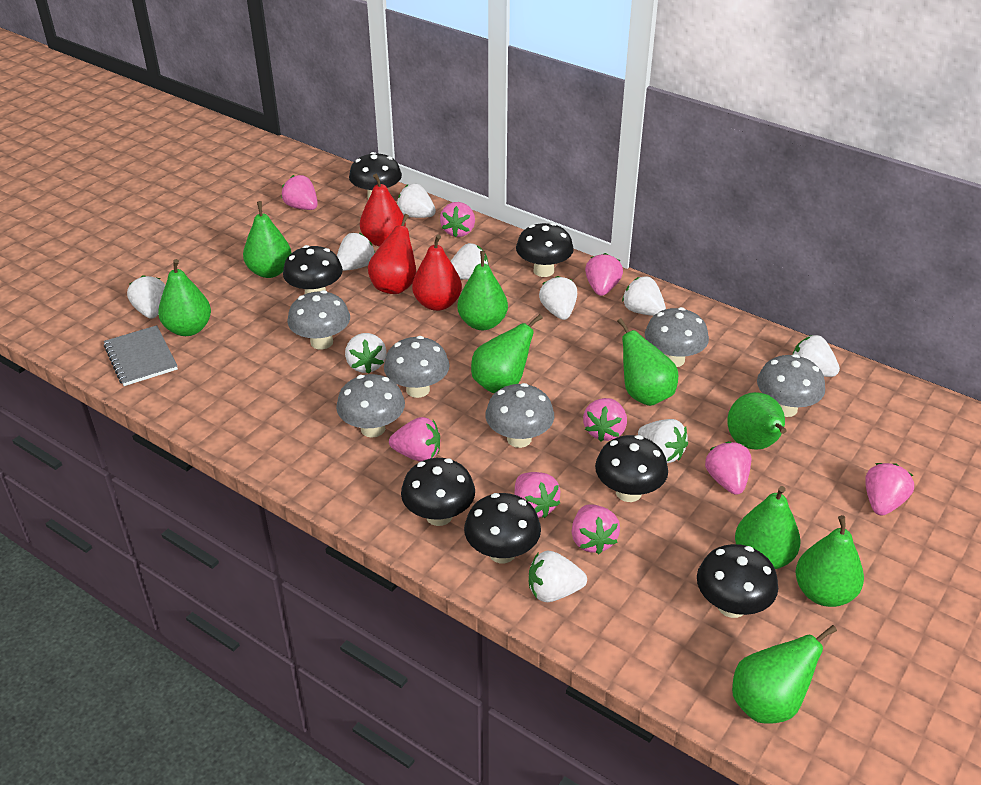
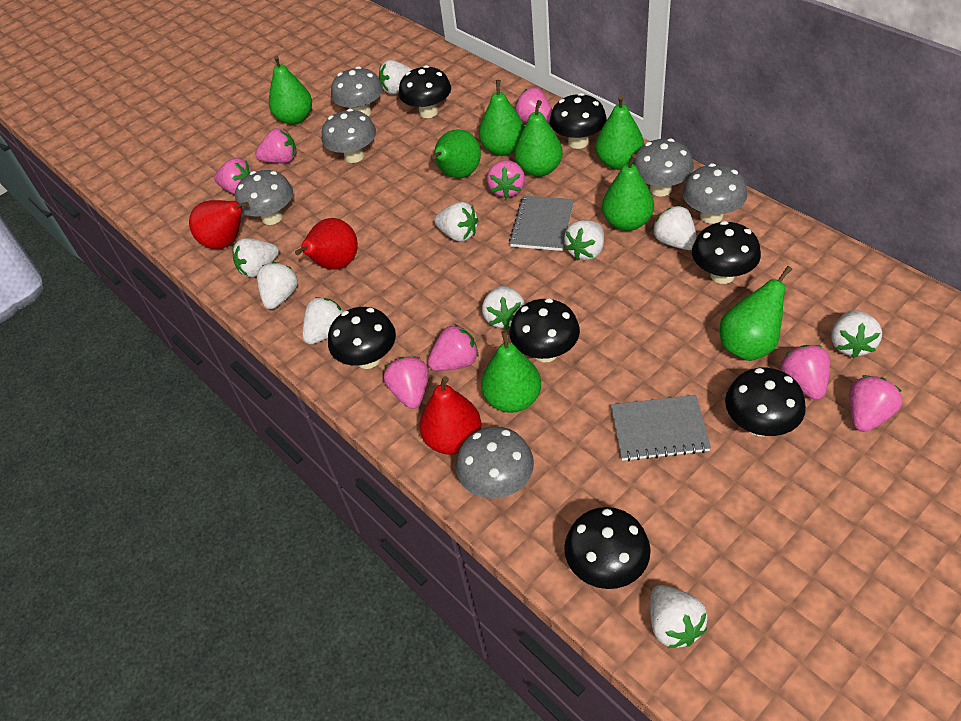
green pear: [158,259,211,336] [243,201,291,278] [457,251,508,330] [471,314,543,393] [617,318,678,406] [728,392,787,450] [732,625,837,724] [735,486,800,569] [795,515,864,607] = 9 -> [269,56,312,125] [432,130,481,178] [479,80,525,156] [481,330,541,413] [515,100,563,177] [595,95,644,170] [602,154,654,231] [720,266,792,361] = 8
grey notebook: [104,325,178,386] = 1 -> [509,196,574,251] [611,395,711,461] = 2
pink strawberry: [282,175,318,210] [389,417,440,462] [440,202,475,238] [515,472,560,518] [572,505,620,554] [583,398,627,441] [585,253,623,296] [705,441,751,495] [865,463,914,516] = 9 -> [214,158,252,194] [255,128,297,163] [384,357,429,409] [428,324,478,371] [487,160,525,199] [515,88,552,123] [781,345,830,400] [849,375,902,432] = 8

